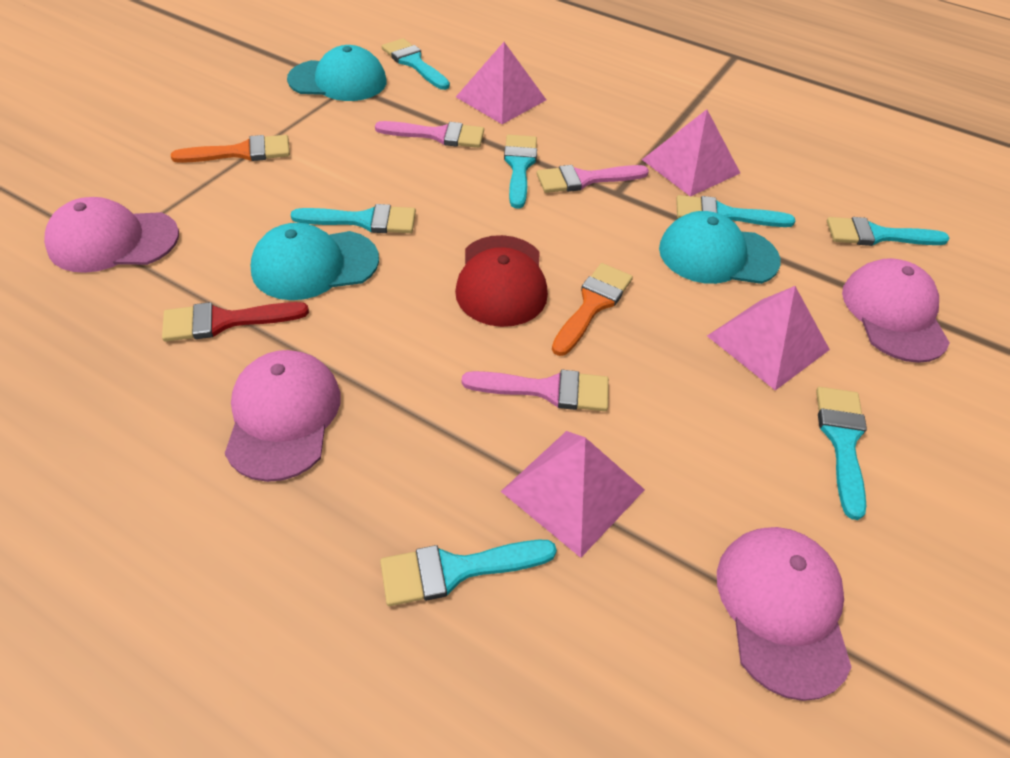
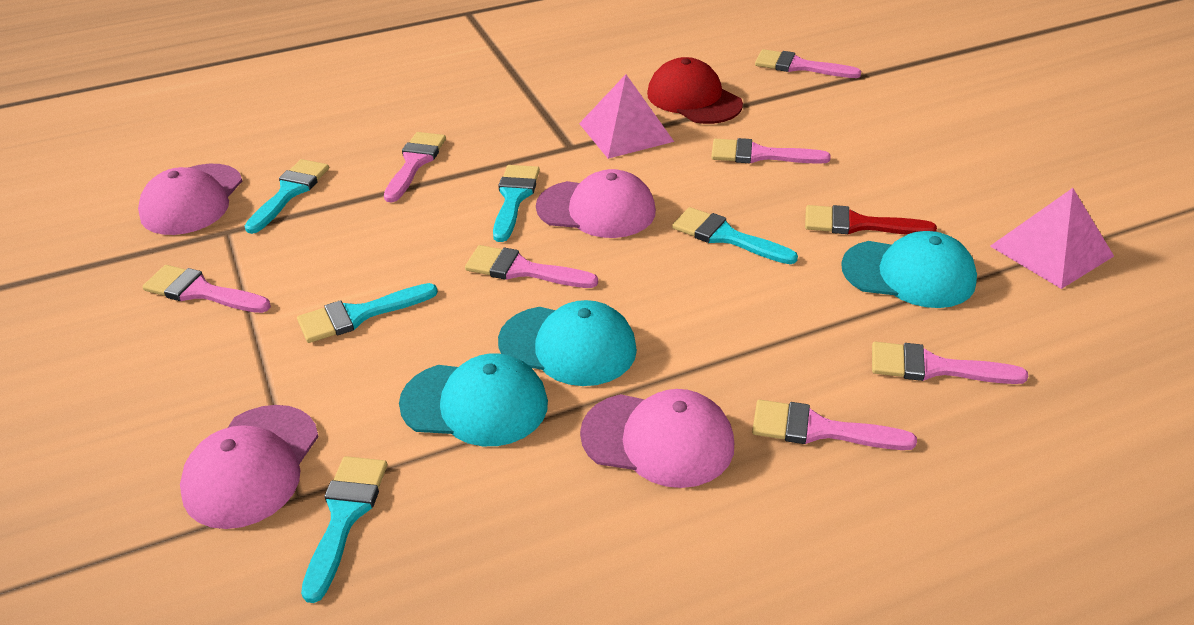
orange brush: [171,135,290,163] [552,263,633,356] = 2 -> none = 0
pink brush: [375,121,484,148] [462,370,609,411] [537,165,649,193] = 3 -> [142,265,271,313] [384,132,446,202] [465,245,598,288] [711,138,831,164] [752,400,917,450] [755,49,861,78] [872,342,1028,384] = 7
pink pyramid: [456,42,546,124] [501,431,645,558] [642,109,740,196] [707,286,830,391] = 4 -> [579,74,674,159] [990,188,1114,289] = 2
turquoise brush: [291,204,416,233] [380,539,557,606] [382,38,450,90] [504,135,537,209] [676,195,795,227] [816,387,867,520] [827,217,950,246] = 7 -> [245,159,329,234] [297,283,438,343] [301,456,387,603] [493,165,540,242] [672,207,798,264] = 5

